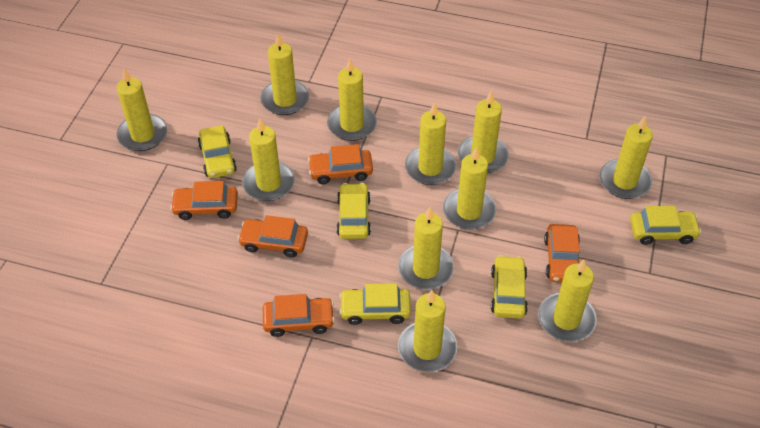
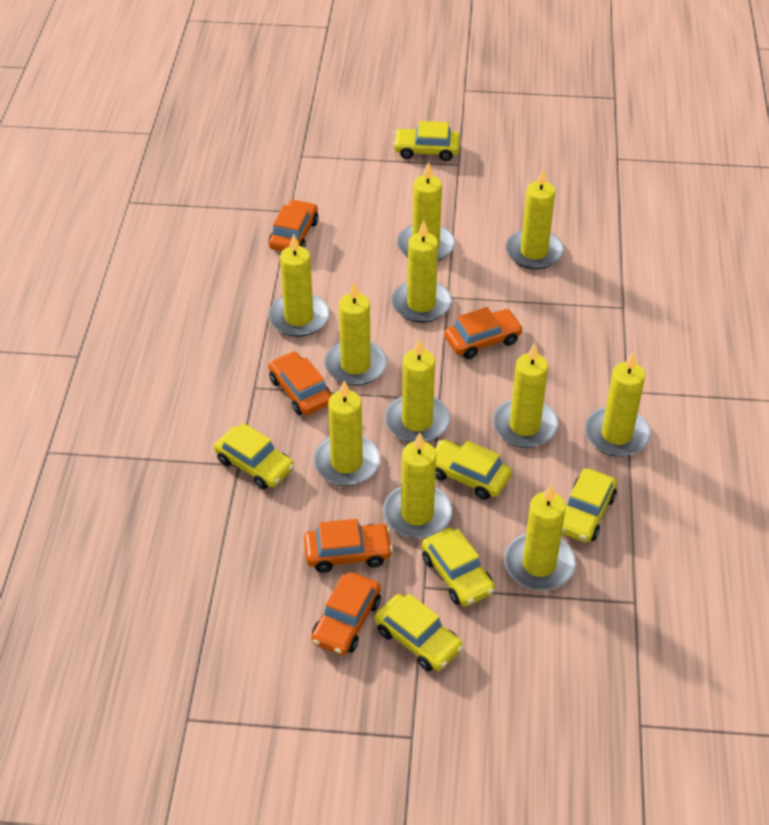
yellow car: [198,125,237,178] [337,183,371,239] [339,283,411,325] [491,255,528,318] [630,206,701,245] = 5 -> [214,423,294,489] [374,594,463,671] [393,121,460,161] [421,528,495,606] [435,439,512,500] [562,468,617,543] = 6

